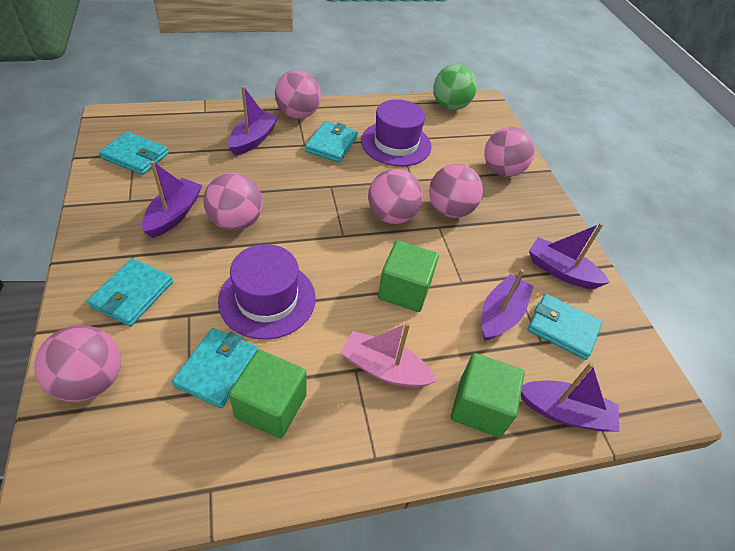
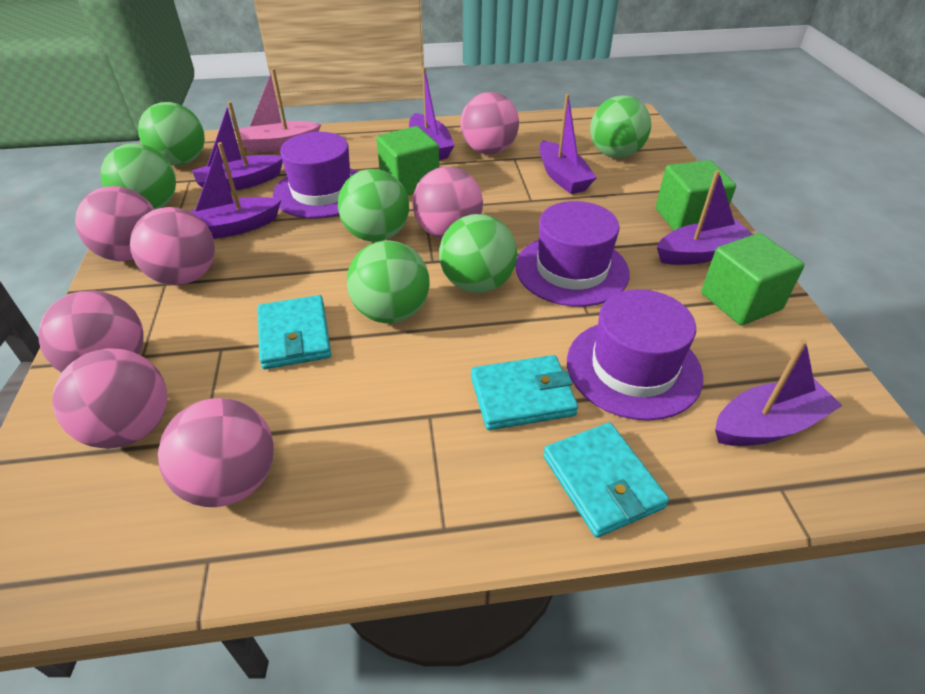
green ball: [433,64,477,110] = 1 -> [100,143,176,209] [138,102,205,166] [338,169,409,242] [347,241,430,323] [439,214,517,293] [590,95,651,158] = 6
pink ball: [35,325,121,402] [204,173,263,231] [275,70,321,119] [368,169,423,224] [429,164,483,218] [484,127,535,177] = 6 -> [38,291,144,373] [52,348,167,449] [75,186,155,261] [130,207,215,285] [158,398,274,507] [412,167,483,239] [460,92,519,154] = 7
purple boat: [142,161,202,238] [228,86,278,156] [481,269,534,341] [521,362,619,432] [529,223,610,289] = 5 -> [189,142,281,239] [192,101,283,191] [409,67,455,160] [539,94,597,194] [657,170,753,265] [715,339,843,446] = 6
purple hat: [218,244,316,340] [361,99,432,166] = 2 -> [273,132,358,219] [515,201,630,307] [567,289,703,421] = 3
turquoise wallet: [87,258,173,326] [99,132,169,175] [172,328,258,408] [305,121,358,163] [527,294,602,360] = 5 -> [258,295,331,369] [471,355,578,430] [543,422,669,538] = 3

